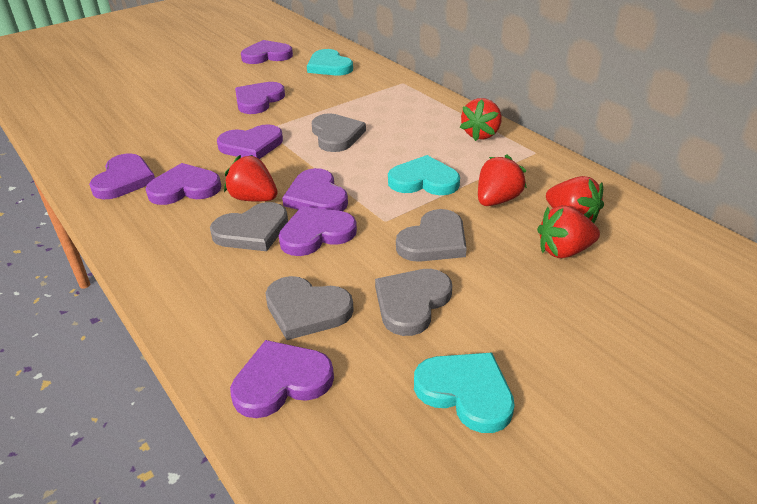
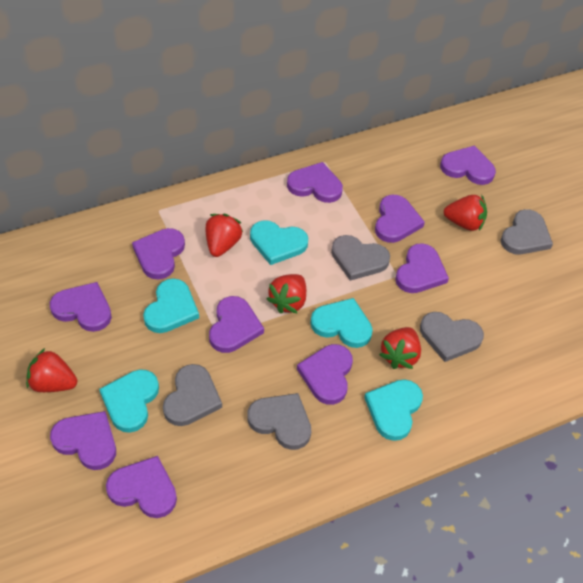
purple heart: [89,153,155,199] [145,163,221,205] [217,124,283,159] [230,340,334,418] [235,82,285,114] [241,40,293,64] [279,206,357,256] [282,168,348,211] = 8 -> [50,282,112,332] [50,411,116,470] [106,456,177,518] [132,228,185,280] [209,296,264,353] [287,162,343,203] [297,344,353,405] [375,195,425,243] [395,243,449,293] [440,145,496,185] = 10
turquoise heart: [307,49,353,76] [388,155,460,195] [414,353,515,433] = 3 -> [99,369,159,433] [143,278,199,333] [250,220,308,265] [310,298,373,348] [364,379,423,441] = 5

